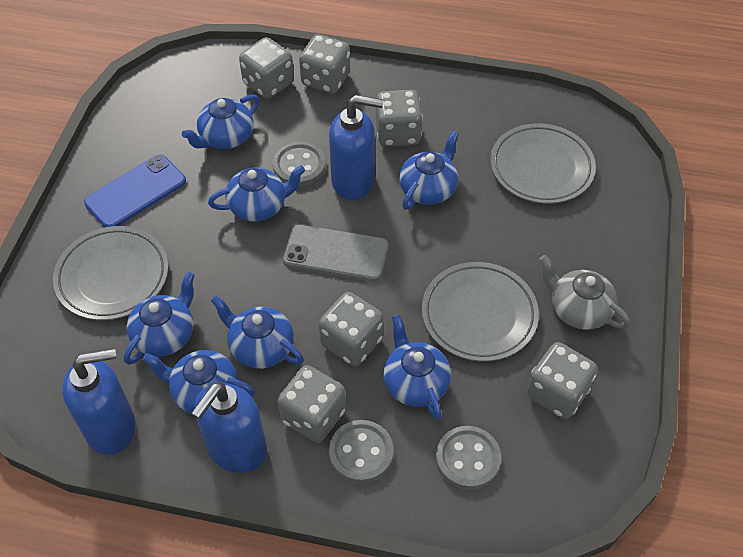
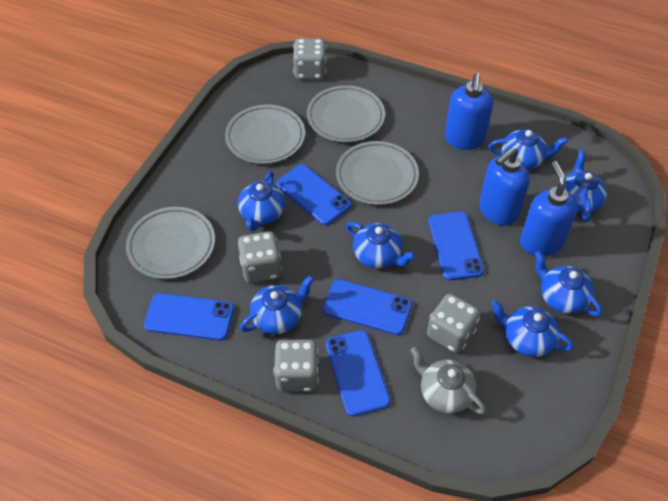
blue phone: [84,154,186,227] = 1 -> [144,293,234,341] [276,164,351,225] [323,279,412,335] [325,330,391,417] [428,211,484,281] = 5
grey button: [273,142,326,186] [329,420,394,483] [436,426,501,490] = 3 -> none = 0
grey dice: [239,37,294,99] [277,365,346,443] [299,34,350,94] [319,292,384,366] [376,90,423,147] [527,342,597,419] = 6 -> [238,231,282,283] [274,340,319,392] [293,38,326,80] [427,294,480,353] = 4
grey phone: [283,225,388,281] = 1 -> none = 0
grey plate: [53,226,168,320] [422,262,539,362] [490,123,596,204] = 3 -> [126,207,215,279] [225,105,305,164] [307,85,385,142] [336,141,419,205] = 4

